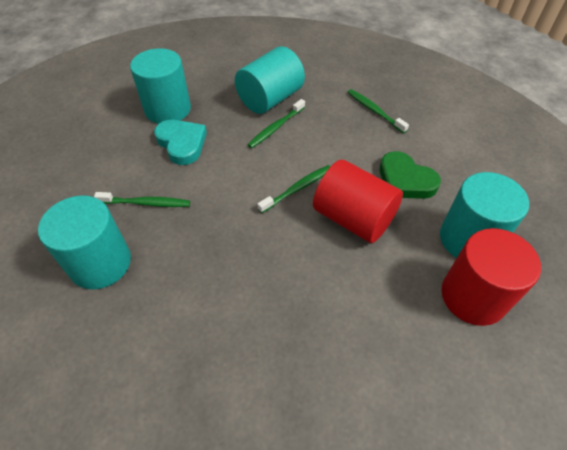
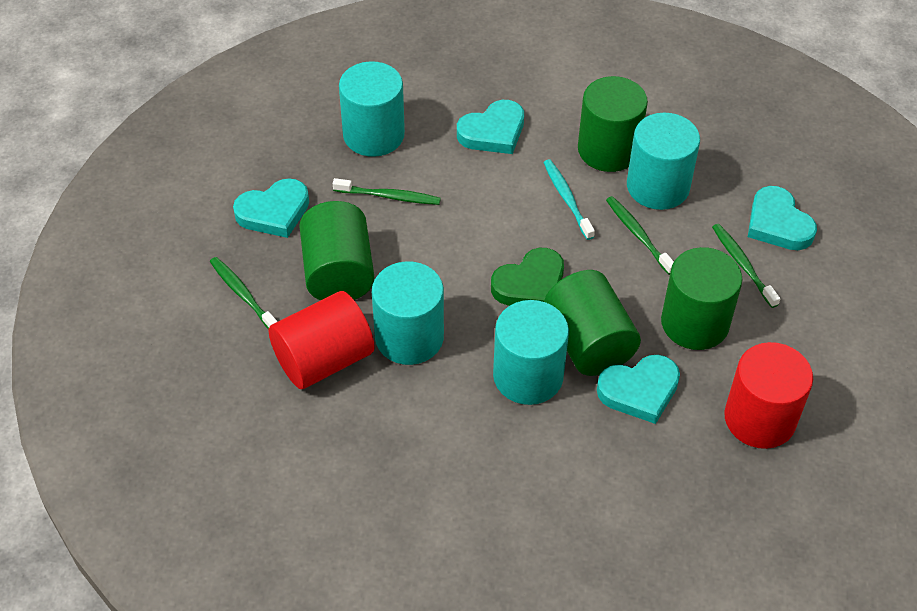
green cylinder: none = 0 -> [299,201,375,300] [544,270,641,376] [578,76,648,172] [661,247,742,350] = 4
turquoise heart: [154,120,207,165] = 1 -> [233,178,309,238] [457,100,524,154] [597,355,680,424] [748,186,817,250] = 4
turquoise toothbrush: none = 0 -> [543,159,595,240] = 1

